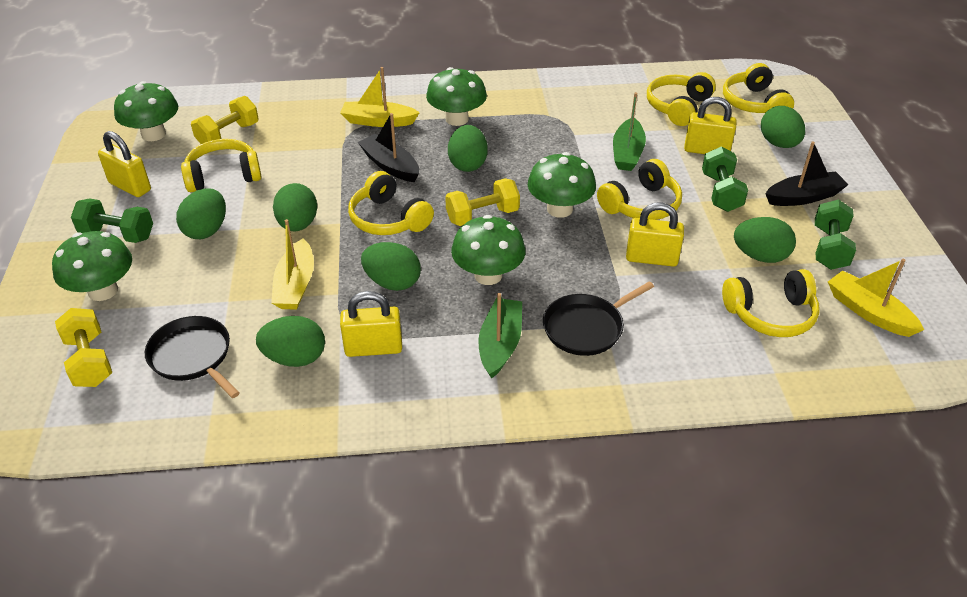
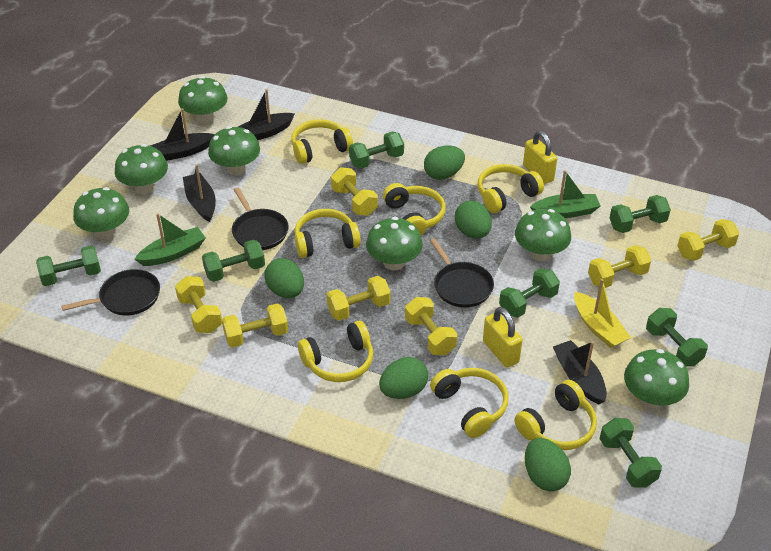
black boat: [358,113,419,182] [765,142,849,206] = 2 -> [150,108,215,161] [183,164,216,222] [238,89,295,140] [553,340,607,404] = 4
black pan: [145,316,240,398] [543,281,654,356] = 2 -> [62,269,160,315] [232,187,289,250] [430,238,494,308] = 3
green dumbbell: [71,198,153,243] [702,146,748,212] [815,199,856,270] = 3 -> [36,245,101,286] [202,240,265,282] [349,132,404,169] [499,268,560,318] [600,418,662,488] [610,195,671,233] [646,308,708,367] = 7
green egg: [176,188,226,239] [256,316,325,367] [273,183,317,231] [361,242,421,291] [448,125,488,172] [734,217,796,263] [761,106,805,148] = 7 -> [265,258,304,298] [379,357,428,399] [424,146,465,180] [455,200,492,239] [525,438,571,491] = 5
green mushroom: [52,231,132,301] [114,81,178,141] [426,67,487,126] [451,215,526,285] [528,152,596,218] = 5 -> [73,187,129,239] [115,144,168,194] [178,76,227,124] [208,126,260,175] [366,217,423,270] [515,209,571,261] [624,349,689,408] = 7
yellow boat: [271,219,314,310] [340,67,420,127] [828,259,924,337] = 3 -> [574,279,631,348] = 1
yellow dumbbell: [55,308,112,387] [191,96,259,144] [445,178,520,226] = 3 -> [175,276,222,333] [222,303,288,348] [326,276,391,321] [331,167,378,216] [405,297,457,355] [588,245,651,288] [677,219,739,261] = 7
yellow headphones: [181,139,262,192] [348,171,434,235] [597,159,682,220] [647,72,716,126] [722,269,820,337] [723,63,794,113] = 6 -> [291,120,353,164] [294,209,361,258] [298,321,373,382] [383,183,446,235] [430,368,509,438] [477,164,544,213] [514,380,597,450] = 7
yellow padlock: [98,131,151,197] [340,291,402,357] [626,202,684,267] [684,97,737,154] = 4 -> [483,307,523,367] [523,131,557,184] = 2

